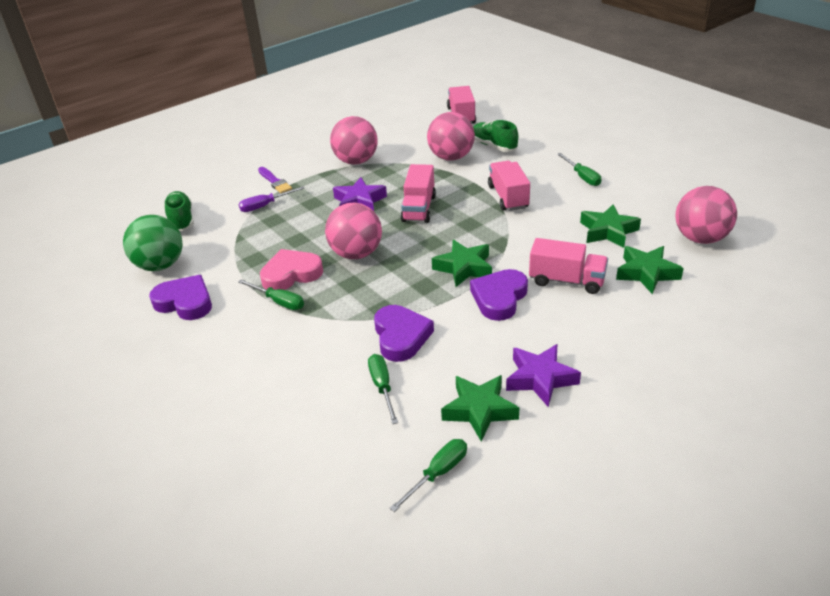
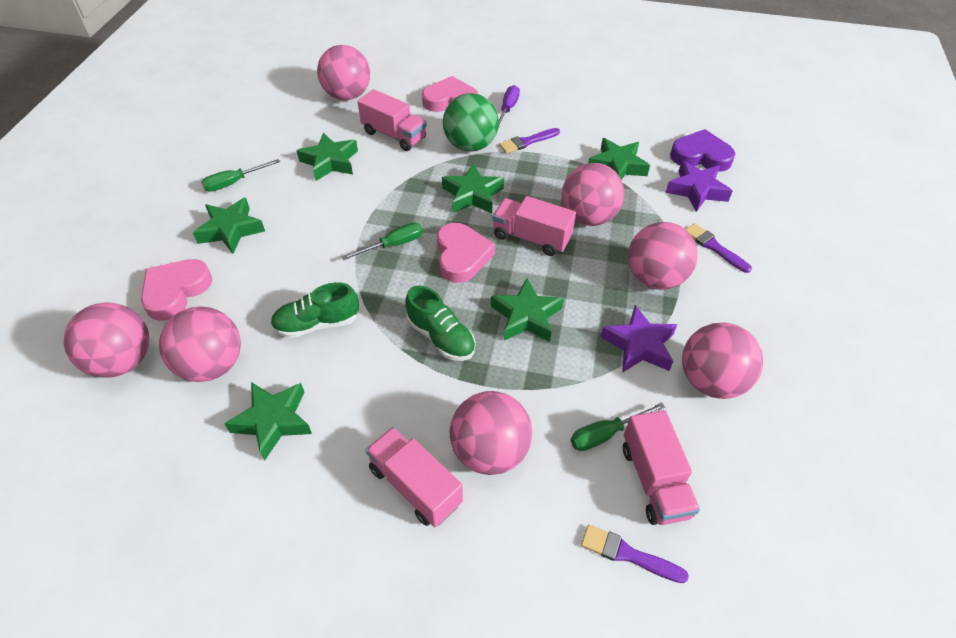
green screwdriver: [238,279,304,310] [368,354,398,424] [390,439,467,512] [557,153,601,186] = 4 -> [202,159,280,192] [342,222,423,260] [570,402,665,451] = 3
green star: [432,240,492,287] [441,375,519,441] [580,204,641,248] [616,246,684,294] = 4 -> [193,197,265,254] [224,382,312,461] [296,133,358,181] [442,163,504,213] [491,278,564,342] [588,138,650,180] = 6
pink ball: [325,203,382,259] [330,116,377,165] [427,112,475,161] [676,186,737,244] = 4 -> [63,302,149,378] [159,307,241,382] [317,45,370,100] [450,391,532,475] [562,163,624,226] [628,222,698,290] [682,323,763,399] = 7
pink heart: [260,249,323,290] = 1 -> [141,259,212,321] [422,76,478,112] [437,223,495,283] = 3
purple brush: [258,167,292,193] = 1 -> [499,128,560,153] [581,524,689,583] [685,223,752,273] = 3
purple heart: [149,275,212,320] [374,305,434,362] [470,269,528,321] = 3 -> [670,129,735,172] = 1

